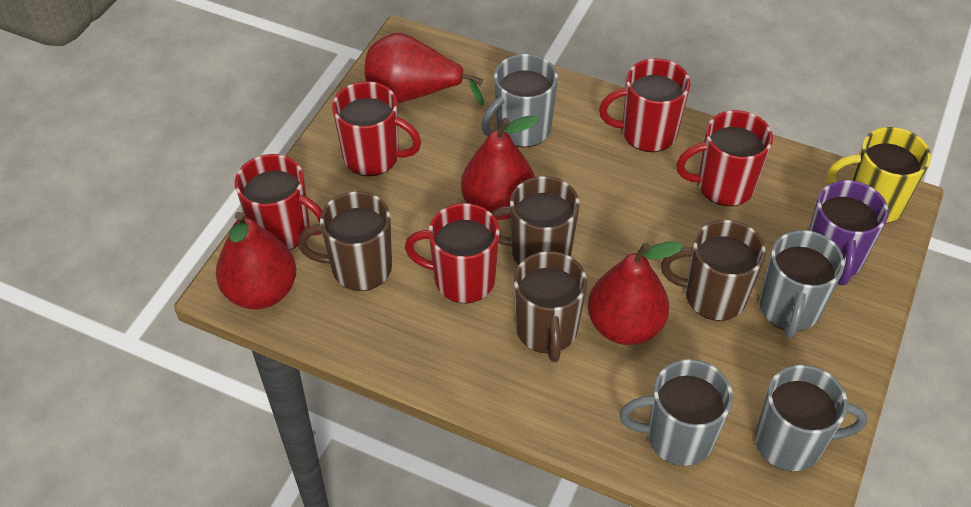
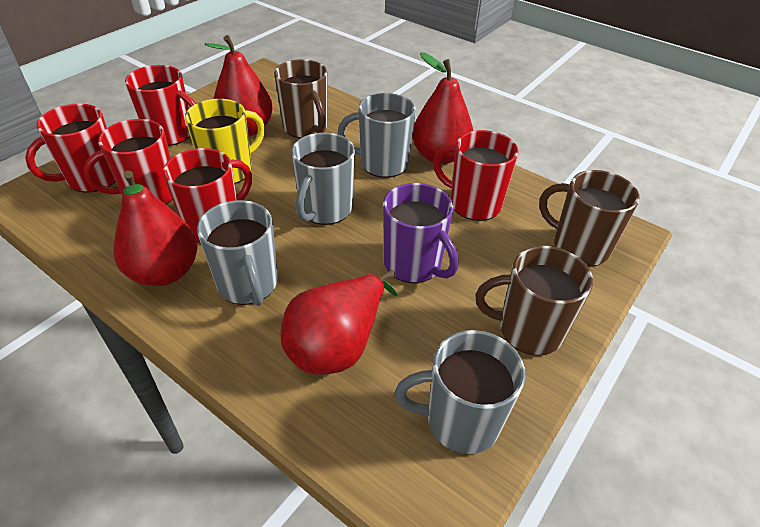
brown mug: [298,191,392,291] [491,176,580,265] [514,251,587,362] [661,220,766,321] = 4 -> [274,59,328,138] [476,246,593,355] [539,170,640,267] = 3

